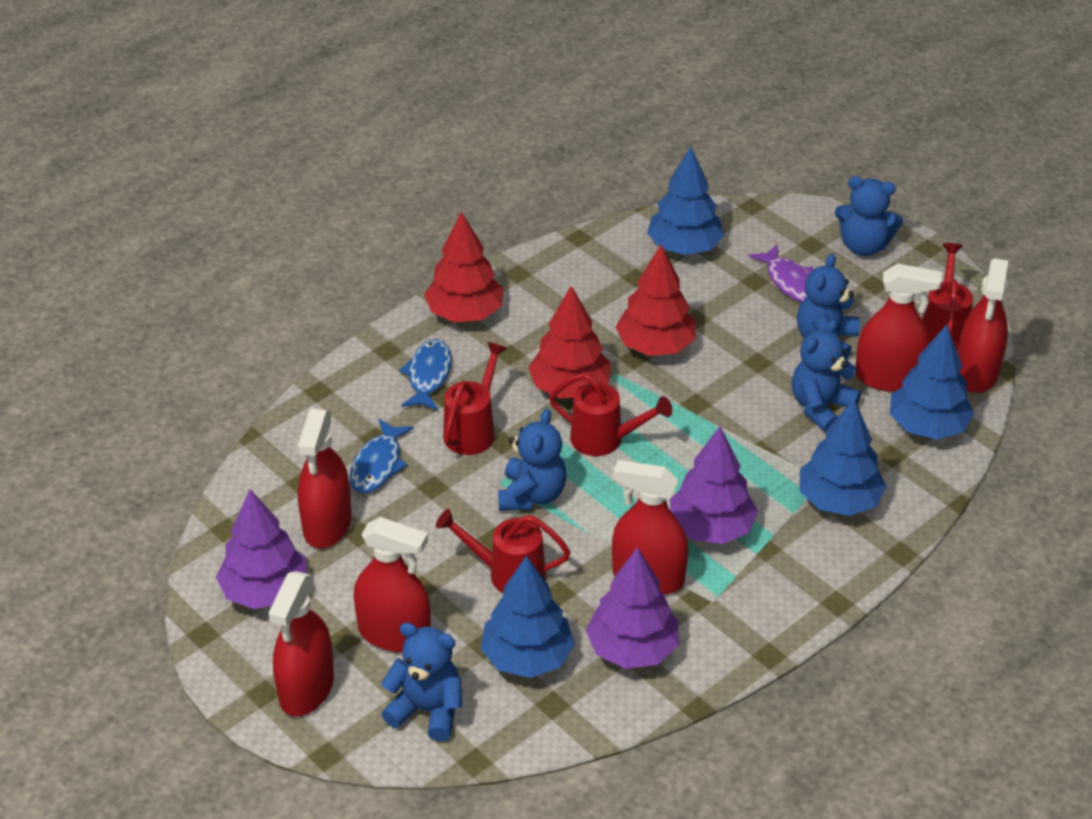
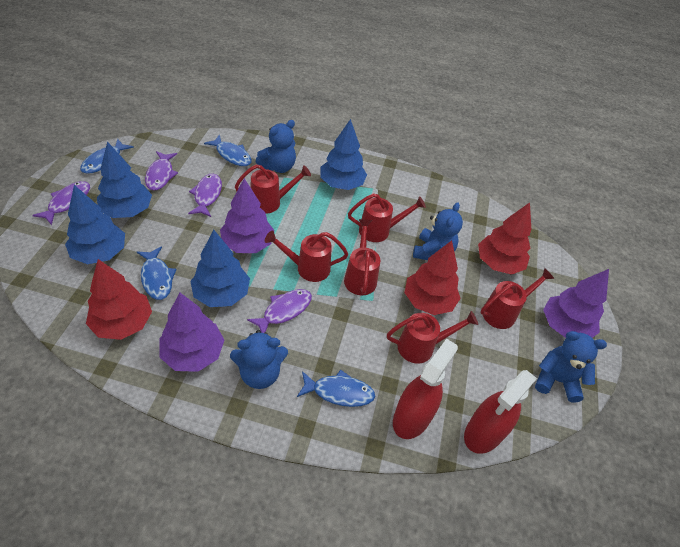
blue fish: [349,419,414,493] [399,339,452,410] = 2 -> [80,139,134,174] [137,246,177,300] [204,135,252,166] [297,370,375,407] = 4
blue teddy bear: [381,622,462,741] [498,409,567,511] [792,319,861,432] [797,254,860,360] [835,176,903,256] = 5 -> [230,330,288,389] [256,120,296,173] [413,202,463,260] [535,331,607,403] = 4
purple fish: [749,245,813,303] = 1 -> [32,181,90,225] [145,151,178,190] [188,174,222,217] [247,289,312,333] = 4
red spray bottle: [268,571,334,716] [298,409,351,548] [354,517,431,652] [612,460,689,595] [855,264,942,392] [958,258,1008,393] = 6 -> [393,339,458,439] [464,370,537,454] = 2
red watering can: [436,509,571,593] [443,342,507,455] [549,373,672,456] [922,243,973,350] = 4 -> [235,164,311,214] [265,230,348,282] [344,219,381,295] [348,193,426,242] [387,311,478,363] [481,268,554,329] = 6

